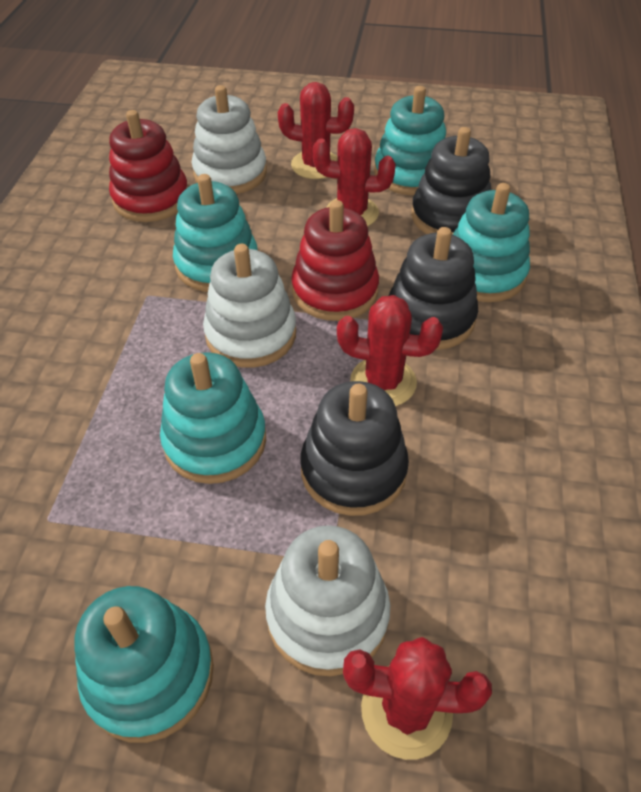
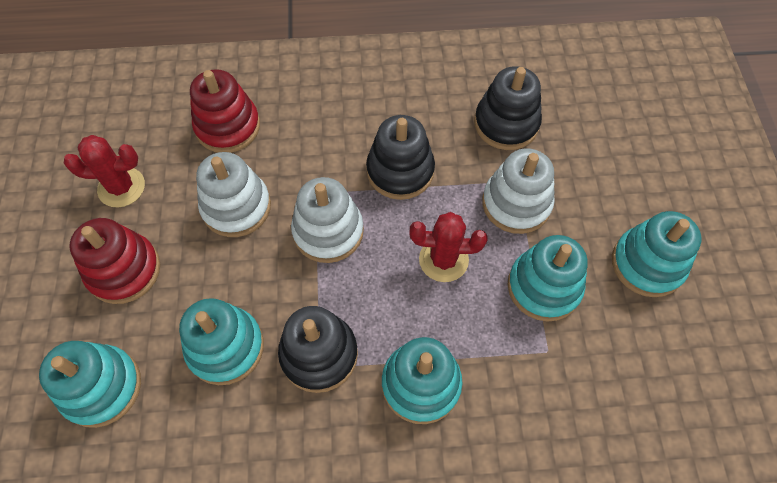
red cactus: [278,82,354,179] [313,128,396,227] [337,295,443,406] [343,637,492,760] = 4 -> [64,135,145,208] [410,212,488,282] = 2

